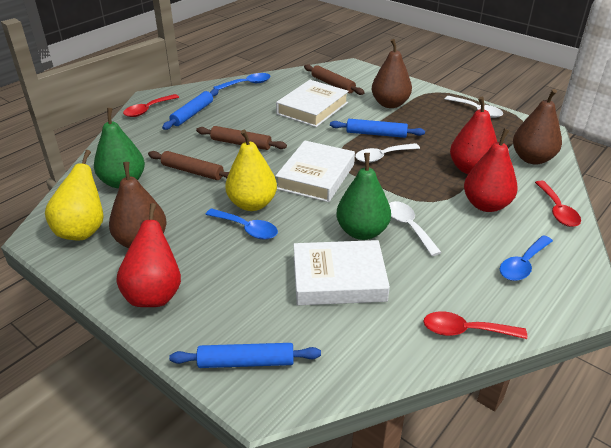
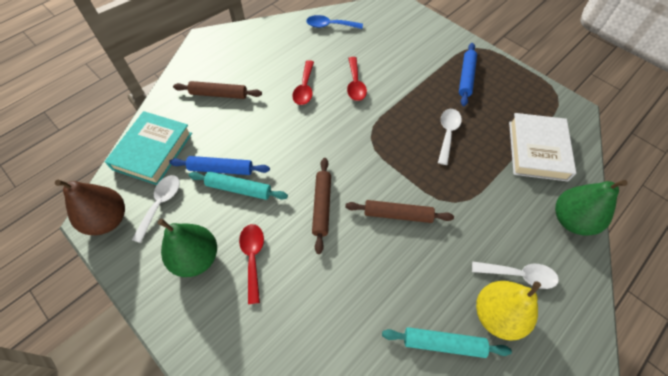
blue rolling pin: [162,89,219,130] [169,343,321,368] [330,119,425,138] = 3 -> [169,156,270,175] [459,43,477,106] = 2
blue spoon: [205,208,278,240] [213,73,271,90] [500,235,553,281] = 3 -> [306,15,363,29] = 1
brown pear: [109,162,167,248] [372,39,412,108] [513,89,562,164] = 3 -> [55,180,125,235] = 1
red pear: [116,203,181,307] [450,97,497,174] [464,128,518,212] = 3 -> none = 0
turquoise book: none = 0 -> [105,111,192,185] = 1
turquoise rolling pin: none = 0 -> [189,172,288,200] [382,327,512,358] = 2
white book: [276,80,349,127] [276,140,355,202] [293,240,390,305] = 3 -> [509,113,576,182] = 1
yellow pear: [45,150,104,240] [226,130,277,211] = 2 -> [476,281,541,341] = 1

